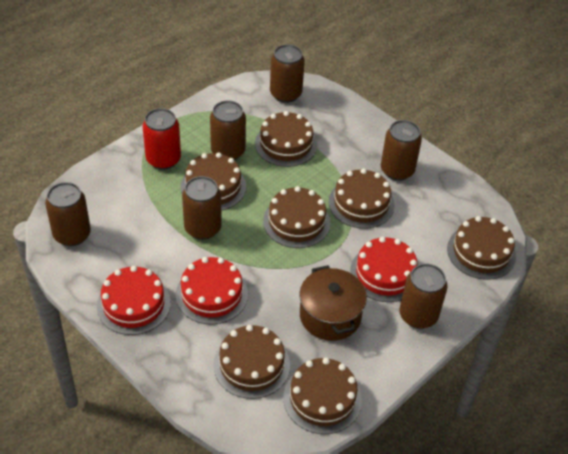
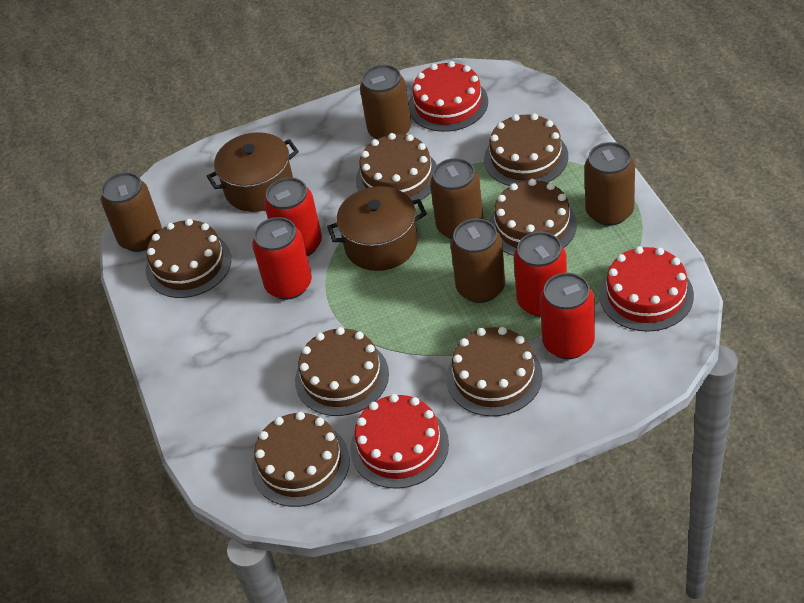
brown can: [45,182,91,246] [182,176,222,240] [210,101,246,160] [270,44,305,103] [381,120,422,181] [399,263,448,329] = 6 -> [101,172,162,252] [360,64,411,139] [430,158,483,239] [450,218,505,303] [585,142,635,226] = 5
brown pot: [300,265,367,341] = 1 -> [207,132,299,212] [327,186,427,271] = 2
red can: [143,108,181,170] = 1 -> [252,217,312,300] [264,177,322,257] [514,232,567,317] [540,273,595,359] = 4

